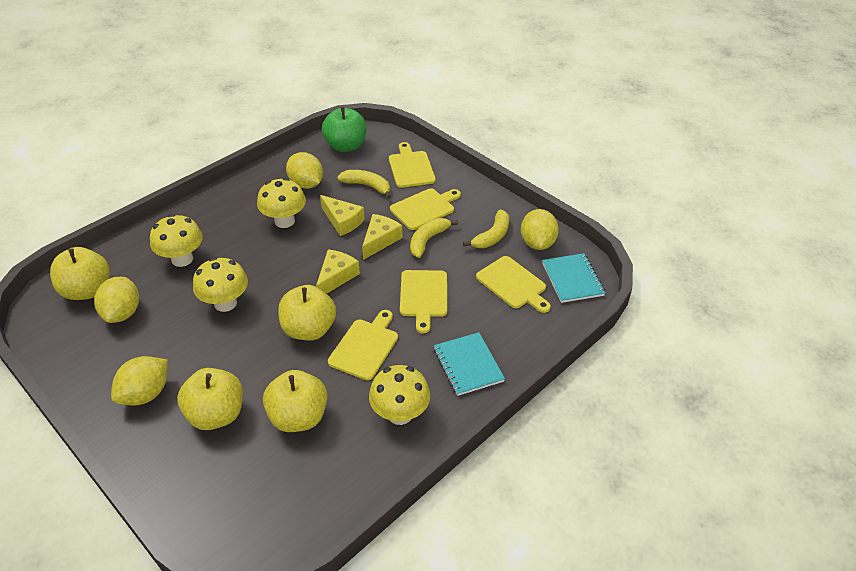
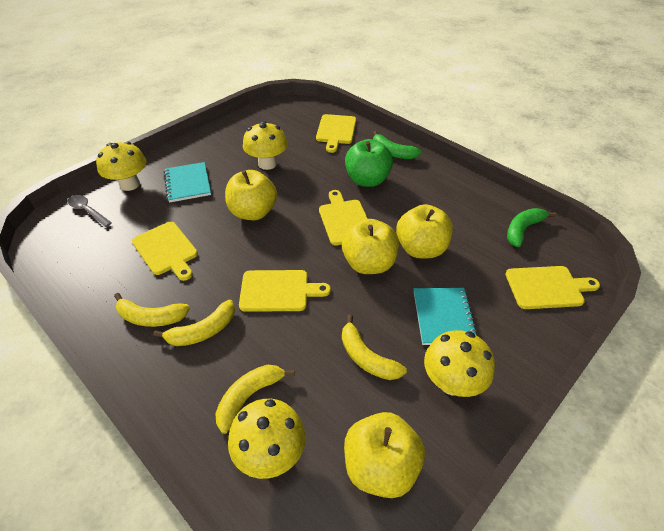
green banana: none = 0 -> [373,131,422,159] [507,208,556,247] = 2
grey spoon: none = 0 -> [68,195,112,227] = 1
yellow banana: [337,170,391,199] [410,218,458,258] [463,210,509,248] = 3 -> [114,293,190,327] [153,300,235,346] [215,365,295,434] [342,315,407,380] = 4
yellow cheese: [316,249,360,294] [320,195,365,236] [362,214,402,260] = 3 -> none = 0
yellow lemon: [94,277,139,323] [111,356,168,406] [286,152,323,189] [521,209,559,250] = 4 -> none = 0

